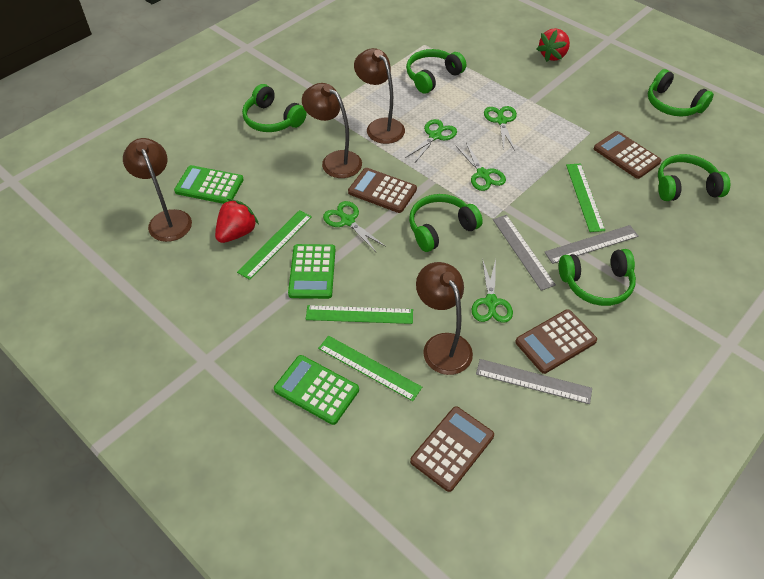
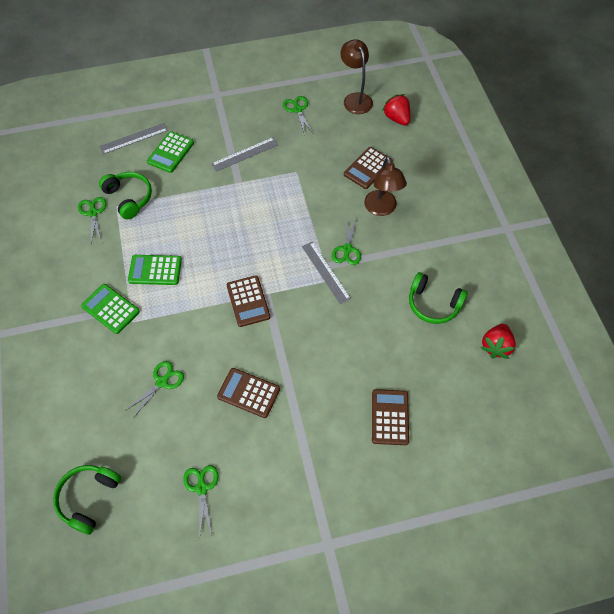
brown lamp: [123,138,192,242] [302,83,362,178] [354,48,405,144] [416,262,473,375] = 4 -> [340,39,373,114] [364,156,407,216] = 2
green headphones: [242,84,306,132] [406,49,466,94] [409,194,483,252] [559,249,636,306] [648,69,714,117] [658,154,730,201] = 6 -> [53,465,121,535] [99,172,152,219] [409,272,468,324] = 3
green ruler: [237,210,312,280] [306,305,413,324] [318,336,422,401] [566,164,605,232] = 4 -> none = 0

